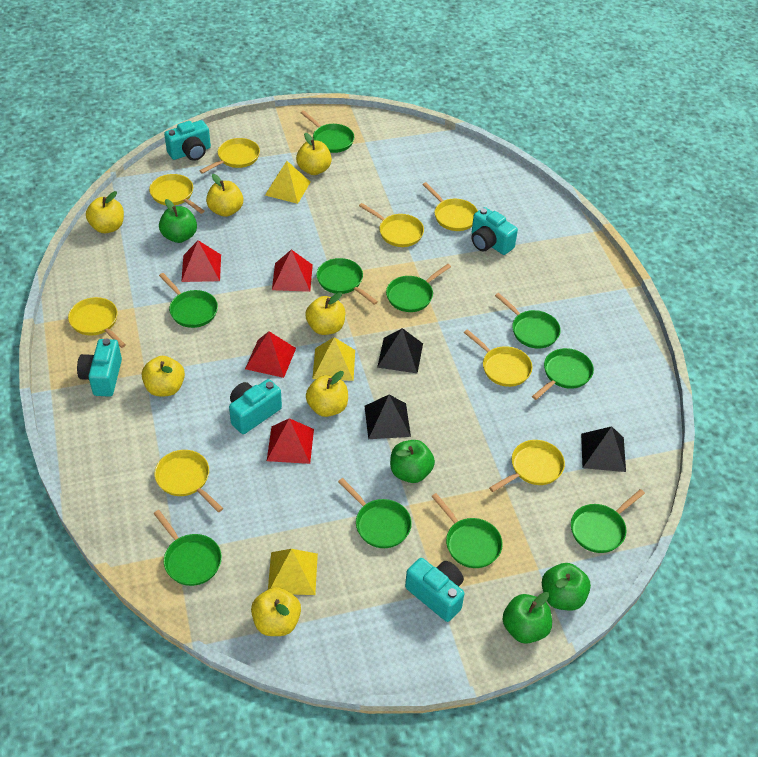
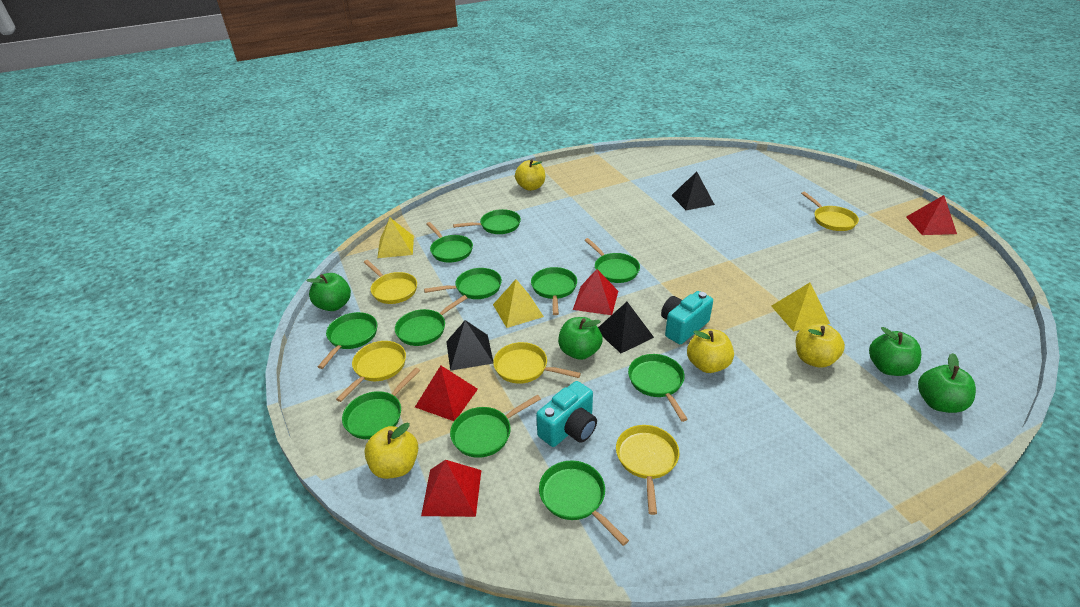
green pan: [153,510,222,586] [159,273,218,328] [301,110,354,153] [316,258,378,305] [338,478,412,548] [386,264,451,312] [431,493,503,568] [495,293,561,349] [532,348,594,400] [571,489,645,553] = 10 -> [318,312,377,369] [342,368,420,439] [395,295,467,346] [424,268,502,299] [426,222,473,262] [450,395,541,458] [453,209,521,234] [531,267,577,315] [539,460,629,546] [585,238,640,283] [628,354,688,422] = 11
turquoise camera: [77,338,122,397] [164,120,211,161] [229,379,282,434] [405,558,464,622] [472,207,518,255] = 5 -> [536,381,597,447] [661,291,713,344] = 2
yellow apple: [86,191,124,233] [142,356,185,397] [206,174,243,217] [251,587,301,636] [296,133,332,175] [305,292,345,335] [306,371,348,417] = 7 -> [364,423,418,479] [515,159,545,191] [687,329,734,373] [796,324,845,368] = 4
yellow pan: [68,297,126,348] [149,174,205,214] [155,450,223,512] [200,138,260,174] [359,203,424,247] [422,182,478,231] [464,329,533,387] [489,440,565,492] = 8 -> [336,341,406,402] [364,260,417,304] [493,342,581,384] [616,425,679,515] [801,192,859,231] = 5

